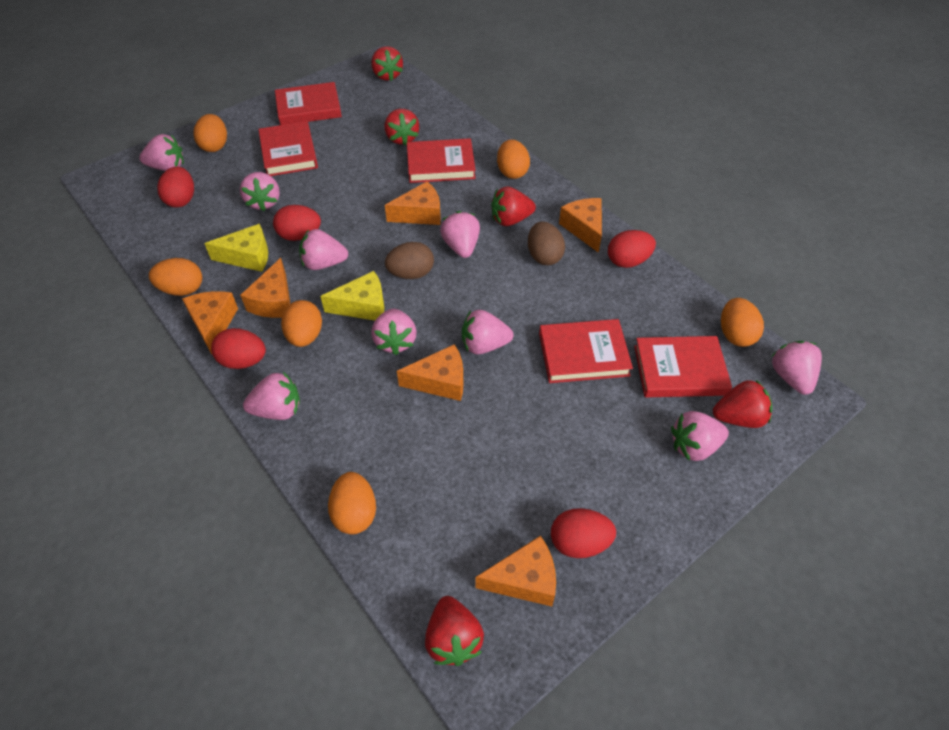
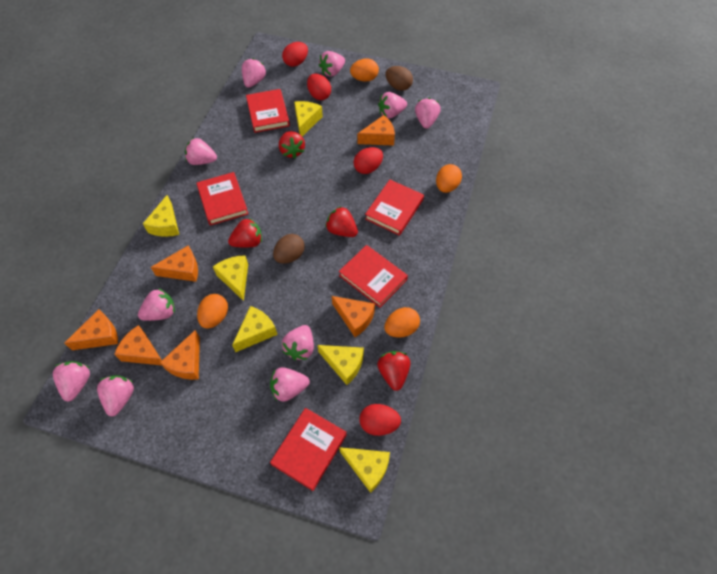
orange egg: [149,258,202,296] [193,114,227,152] [281,300,322,347] [328,472,376,534] [497,140,530,179] [721,298,764,347] = 6 -> [197,294,228,328] [350,58,379,82] [385,307,420,338] [436,164,462,193] = 4
pink strawberry: [139,134,184,171] [240,172,280,211] [243,372,300,420] [299,229,348,270] [371,309,417,355] [440,211,480,258] [462,310,513,355] [671,411,729,461] [771,341,822,395] = 9 -> [53,361,90,402] [97,375,134,417] [138,288,175,321] [185,138,217,165] [242,58,266,88] [270,367,310,402] [282,325,314,360] [319,51,345,77] [378,92,407,118] [415,98,441,129] = 10
red egg: [157,167,194,208] [211,328,266,369] [273,205,321,241] [551,508,616,558] [608,230,656,268] = 5 -> [282,42,308,67] [307,74,331,100] [353,147,383,174] [359,404,401,436] = 4
red strawberry: [371,46,403,81] [384,109,419,145] [425,596,484,666] [491,186,536,226] [713,380,772,428] = 5 -> [228,218,262,248] [279,131,305,159] [325,206,358,237] [377,351,411,391] = 4
yellow cheese: [204,224,268,272] [320,271,384,321] = 2 -> [143,195,179,237] [213,256,248,301] [232,306,278,352] [294,101,323,136] [317,345,364,385] [339,447,390,493] = 6

